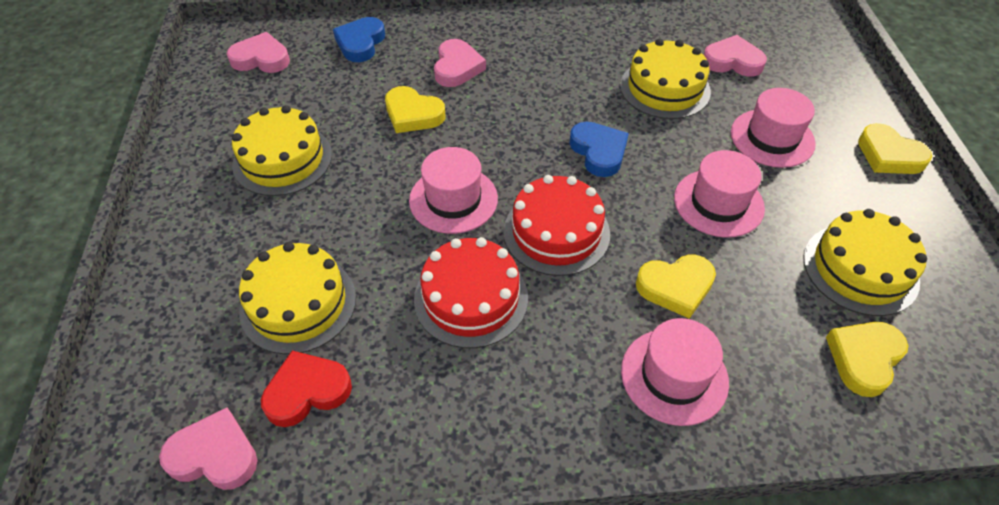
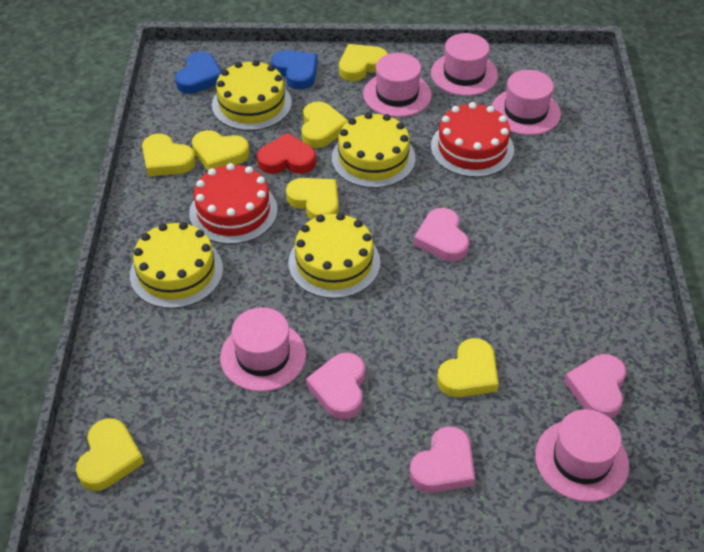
pink hat: [409,147,498,234] [621,318,729,426] [674,150,765,238] [731,88,816,168] = 4 -> [220,307,306,392] [363,53,432,117] [431,33,498,96] [492,70,561,135] [535,409,629,502] = 5
yellow heart: [385,86,446,133] [636,254,716,319] [826,322,908,397] [858,123,932,174] = 4 -> [76,418,144,491] [142,134,196,176] [192,130,250,170] [286,178,339,220] [301,101,348,148] [339,44,388,81] [437,338,499,397] = 7

